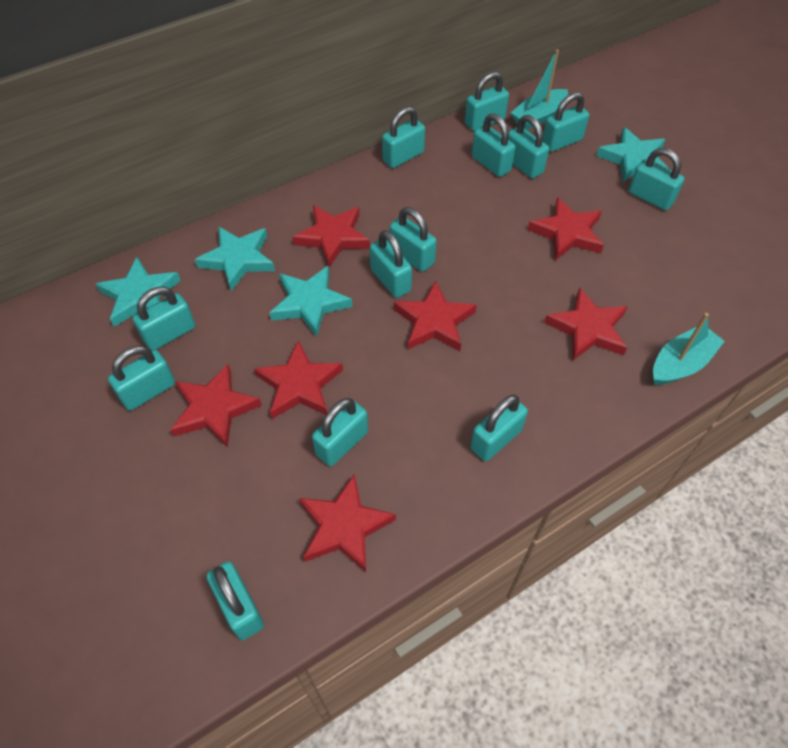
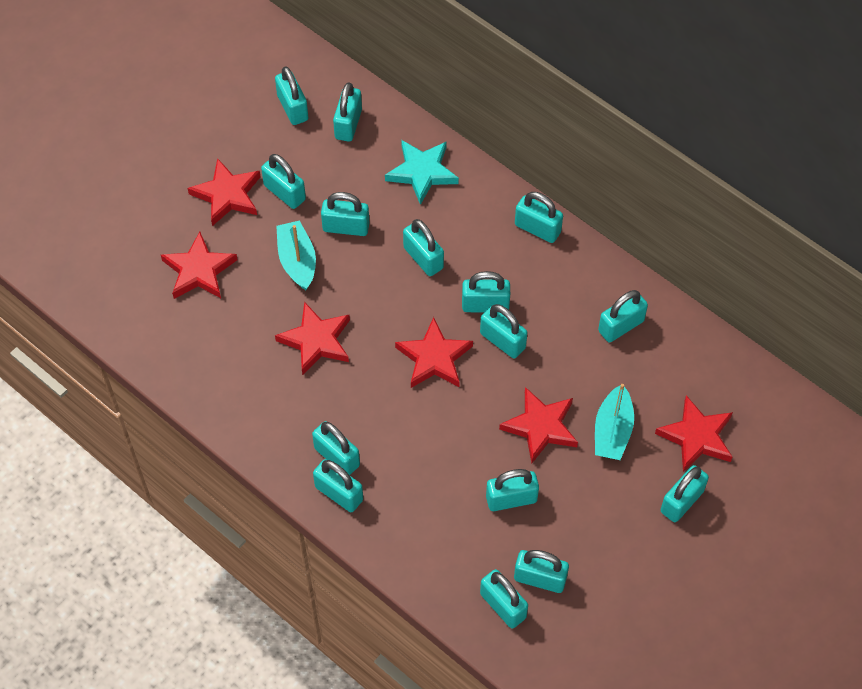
red star: [171,364,262,448] [254,340,343,419] [293,205,370,267] [299,474,396,572] [394,280,477,351] [528,197,604,261] [544,288,628,361] = 7 -> [161,232,238,299] [188,158,261,226] [275,302,350,375] [395,317,473,388] [499,387,578,463] [655,395,733,472] = 6
turquoise padlock: [108,346,175,411] [133,287,195,351] [206,561,264,640] [312,398,368,466] [370,230,412,298] [382,107,425,168] [390,207,437,272] [465,72,509,131] [470,394,528,461] [472,113,515,177] [508,115,549,179] [542,92,589,152] [629,148,684,210] = 13 -> [261,154,306,209] [275,66,308,125] [312,421,360,475] [313,459,363,512] [321,192,369,236] [333,82,362,142] [403,219,444,276] [462,271,510,312] [480,304,527,358] [480,569,528,628] [486,469,539,511] [514,550,569,593] [515,192,563,243] [598,290,648,342] [660,465,709,522] = 15
turquoise star: [96,257,181,327] [195,226,275,291] [270,266,352,337] [596,127,669,182] = 4 -> [385,140,459,205] = 1

